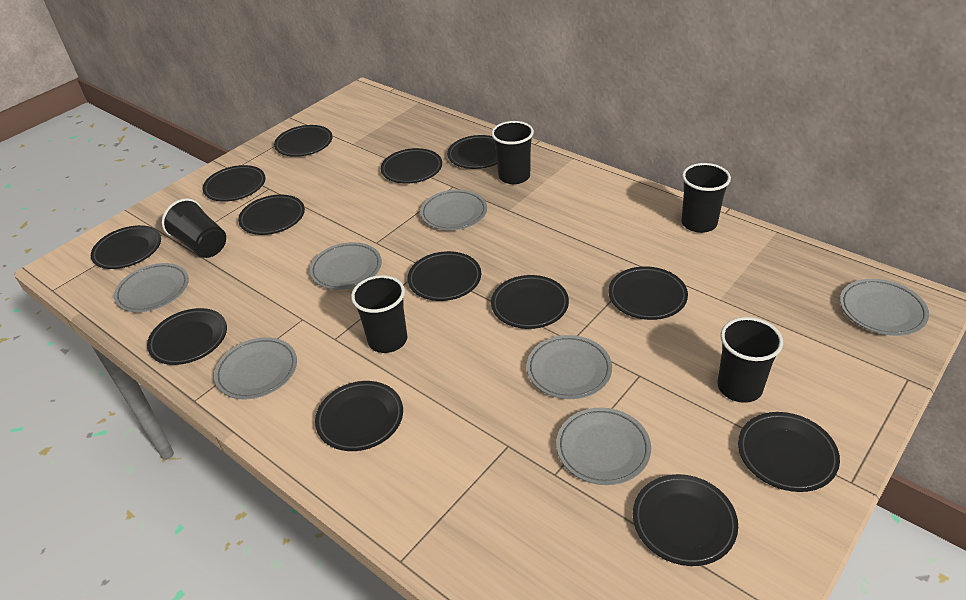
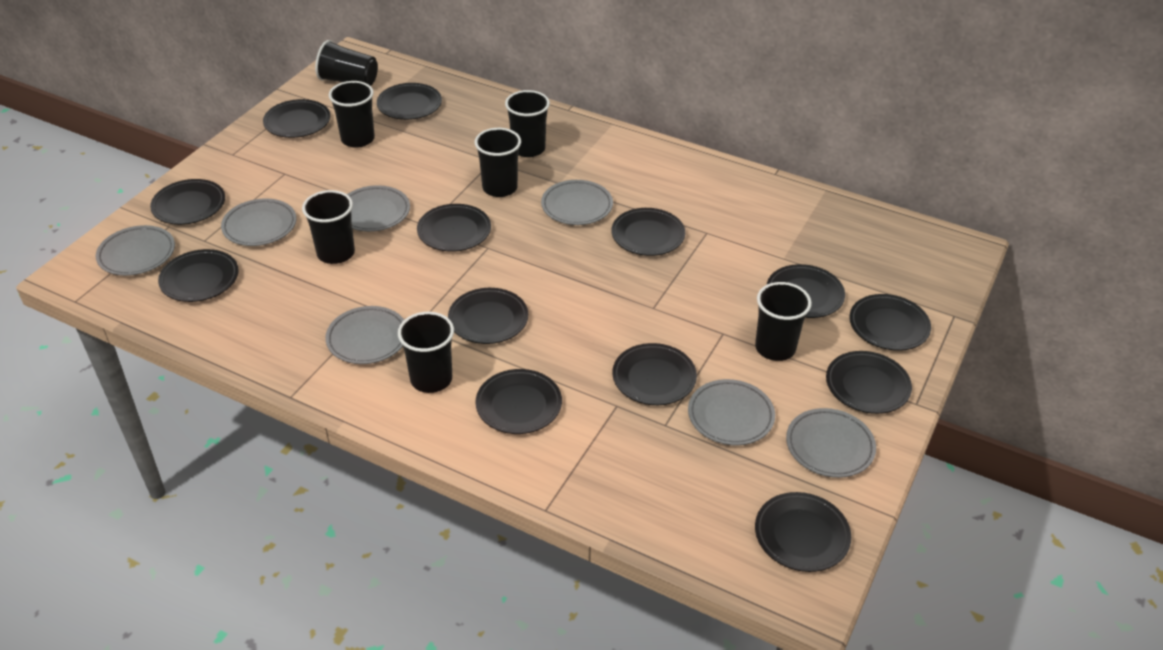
black cup: [162,198,226,258] [351,275,407,353] [491,121,534,184] [681,163,731,233] [718,317,783,403] = 5 -> [302,190,355,264] [315,40,378,86] [329,81,375,148] [398,312,454,393] [475,128,521,197] [505,90,550,157] [755,282,812,361] = 7

